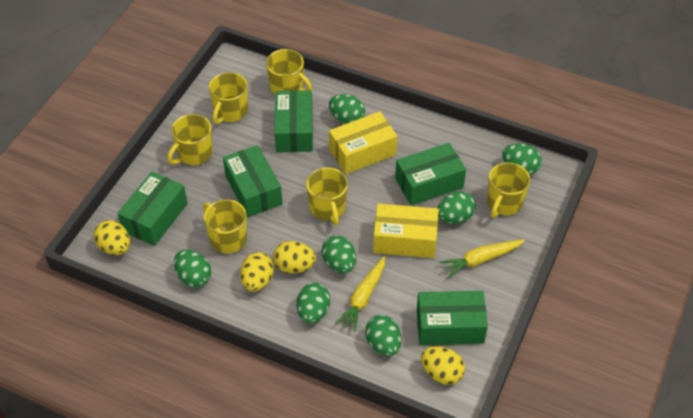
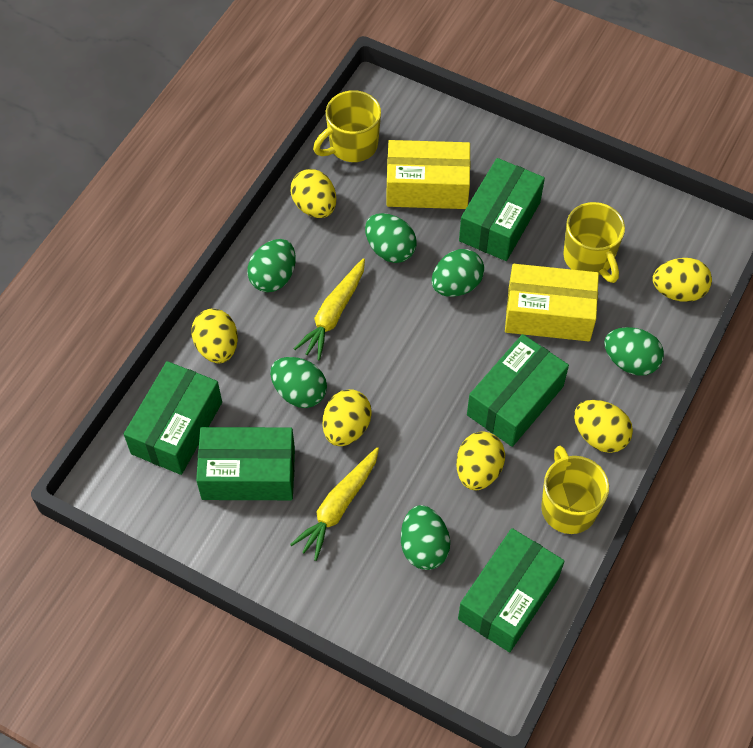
green egg: [174,250,211,288] [297,283,330,324] [322,235,356,273] [329,94,365,124] [365,315,401,356] [437,191,476,224] [502,143,542,175] = 7 -> [247,239,296,292] [270,357,327,408] [365,213,417,263] [401,505,450,570] [432,249,484,297] [604,327,664,376] = 6
yellow egg: [94,220,130,255] [240,252,274,292] [273,241,316,273] [421,346,465,385] = 4 -> [191,309,238,363] [291,169,336,218] [323,389,372,446] [456,432,505,490] [574,400,633,453] [652,258,712,302] = 6
yellow mug: [167,114,213,165] [203,199,247,254] [209,72,248,124] [266,49,312,95] [306,167,348,225] [487,162,530,218] = 6 -> [313,90,381,162] [541,446,609,534] [563,202,625,283] = 3

